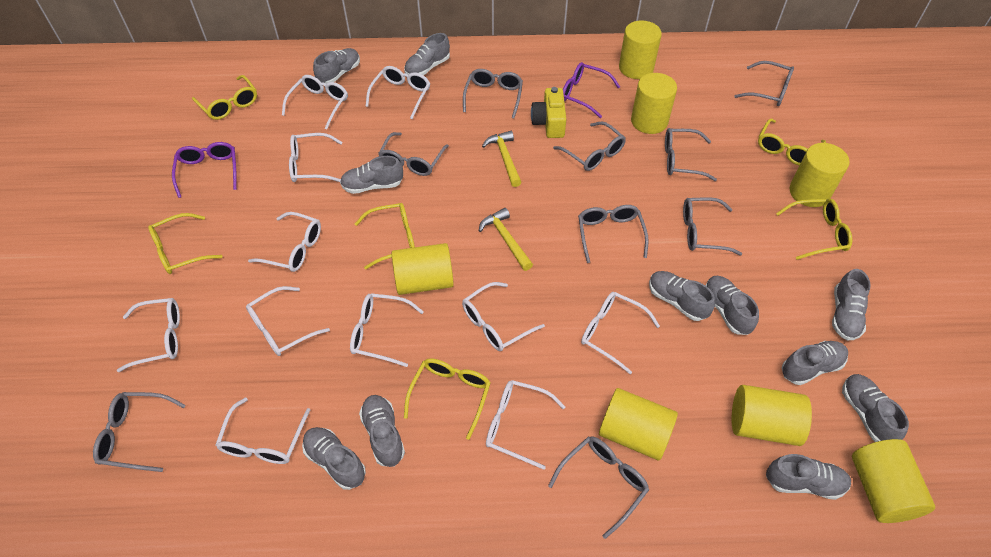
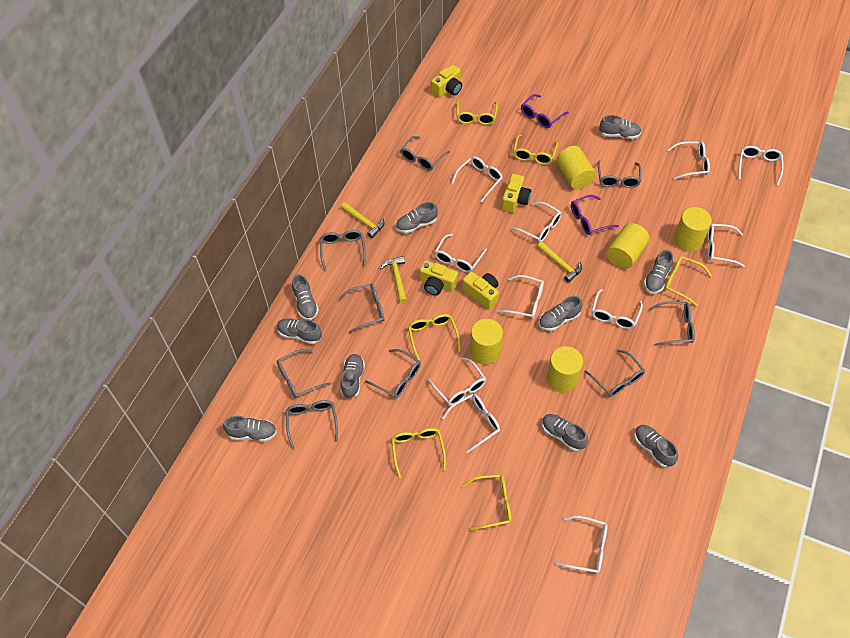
grey shoe: [302,427,366,490] [313,48,360,84] [340,156,403,194] [359,395,405,467] [404,33,450,75] [649,271,715,321] [705,276,759,335] [766,454,851,500] [782,341,848,385] [832,269,871,340] [842,374,909,442] = 11 -> [223,416,277,442] [277,318,322,344] [292,274,319,320] [341,354,365,399] [396,202,438,233] [539,296,582,331] [542,414,588,451] [599,115,641,139] [634,425,678,467] [644,249,673,294] = 10
yellow camera: [531,87,566,138] = 1 -> [419,260,458,295] [431,65,462,98] [462,272,499,310] [502,174,531,213] = 4
yellow cylinder: [392,243,454,295] [599,388,678,460] [619,20,662,79] [631,73,677,134] [732,385,812,446] [789,143,850,207] [852,439,935,523] = 7 -> [470,319,503,365] [547,346,583,393] [556,146,596,189] [607,223,650,269] [674,207,712,252] = 5
yellow hammer: [479,208,533,271] [482,131,522,187] = 2 -> [341,202,384,238] [380,256,407,303] [537,242,582,283] = 3

